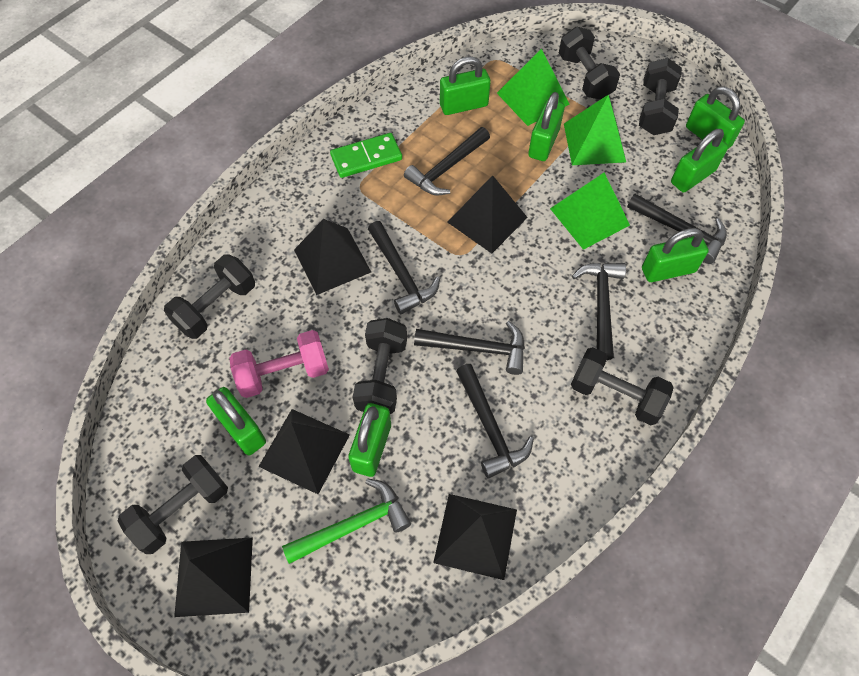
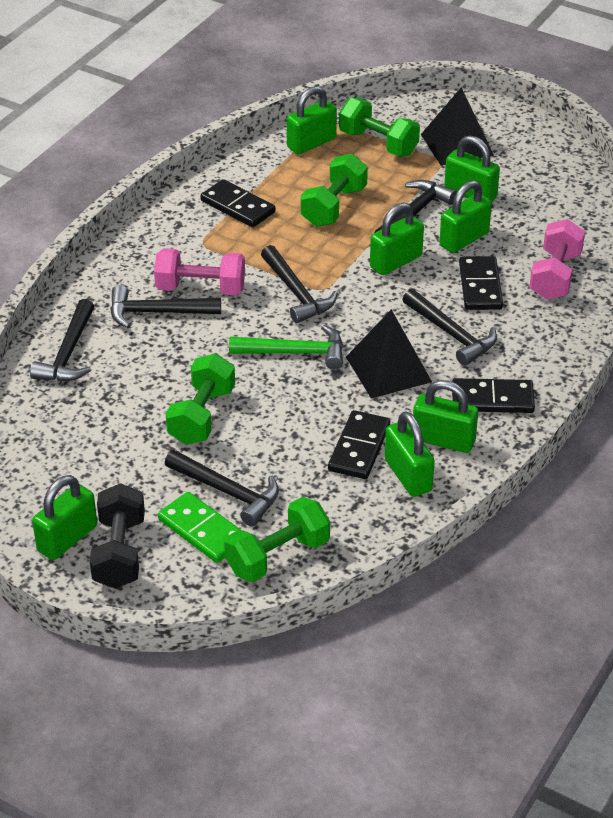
black domino: none = 0 -> [200,179,275,227] [328,410,390,479] [452,378,535,413] [459,256,503,310] = 4
black dumbbell: [118,455,228,554] [164,255,255,339] [353,318,407,414] [559,27,620,100] [571,347,674,425] [639,58,682,135] = 6 -> [90,483,145,589] = 1
black pyramid: [174,538,253,617] [258,409,350,494] [294,219,371,295] [433,494,517,580] [447,175,528,254] = 5 -> [346,309,432,398] [421,87,494,166] = 2
green dumbbell: none = 0 -> [166,354,235,445] [224,497,330,582] [301,154,368,227] [339,97,420,156] = 4
green pyramid: [497,49,569,126] [550,173,630,250] [564,94,626,165] = 3 -> none = 0
pink dumbbell: [230,330,329,398] = 1 -> [154,248,245,295] [529,219,585,300] = 2

